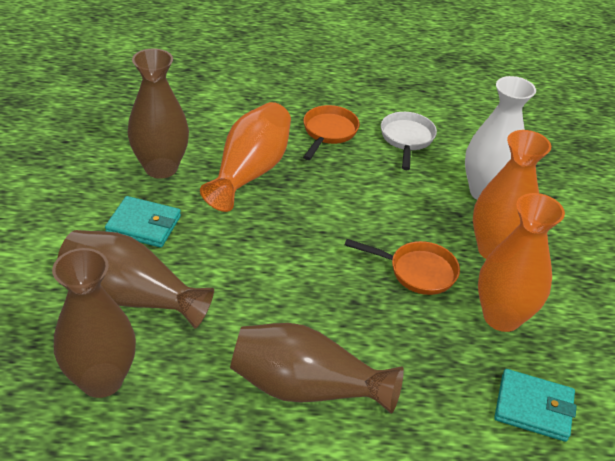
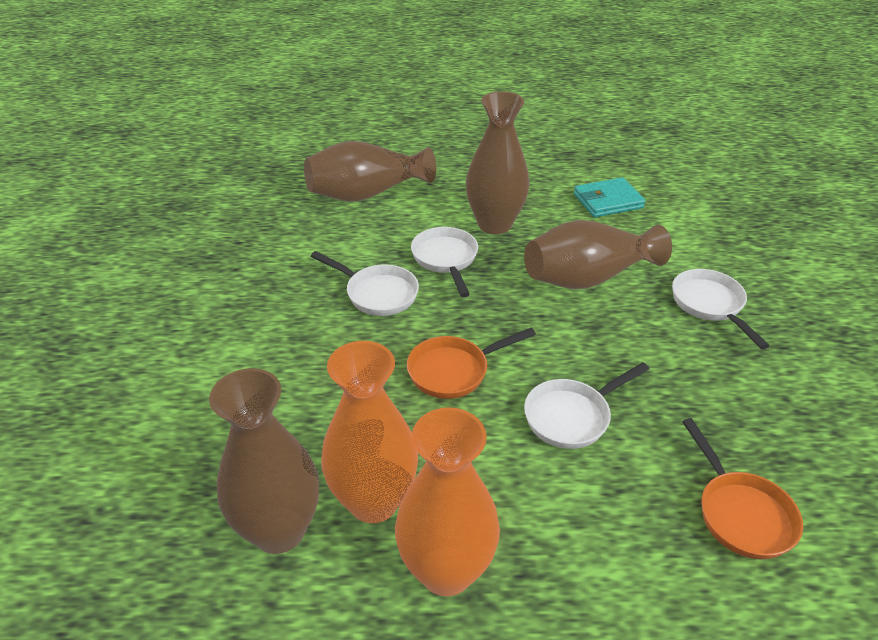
orange vase: [200,102,291,212] [473,130,551,259] [478,193,565,332] = 3 -> [321,341,418,523] [395,407,500,596] = 2
turquoise wallet: [105,196,181,248] [494,369,577,442] = 2 -> [574,177,645,217] = 1
white pan: [381,112,437,170] = 1 -> [311,251,419,316] [411,227,478,297] [524,362,649,449] [672,269,769,349] = 4
white vase: [465,76,536,200] = 1 -> none = 0

